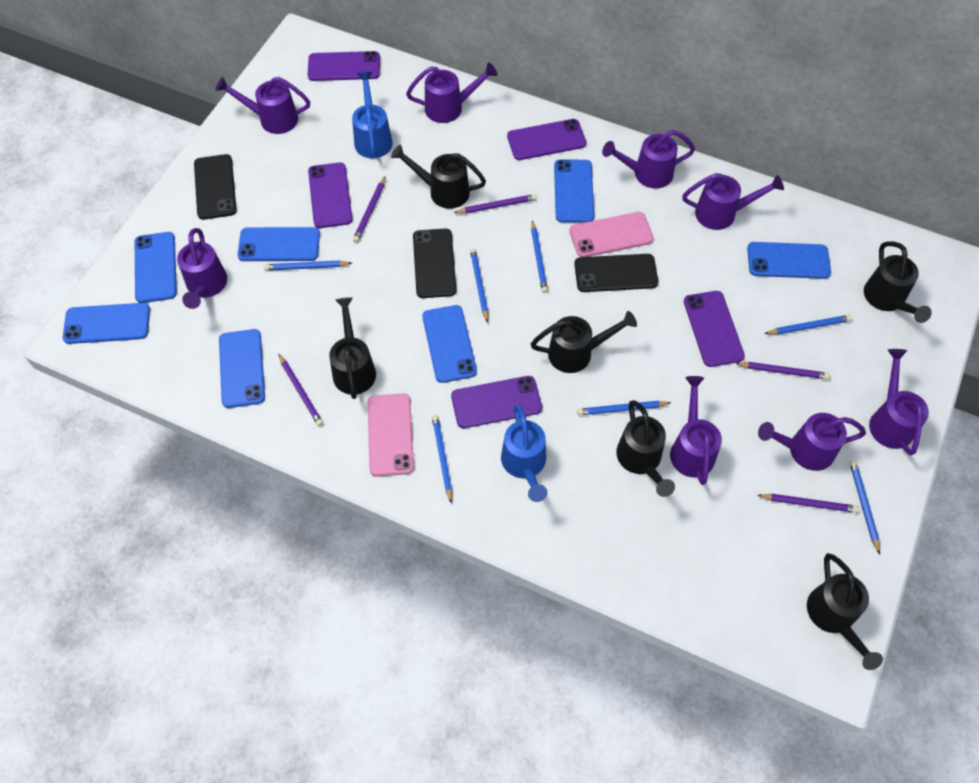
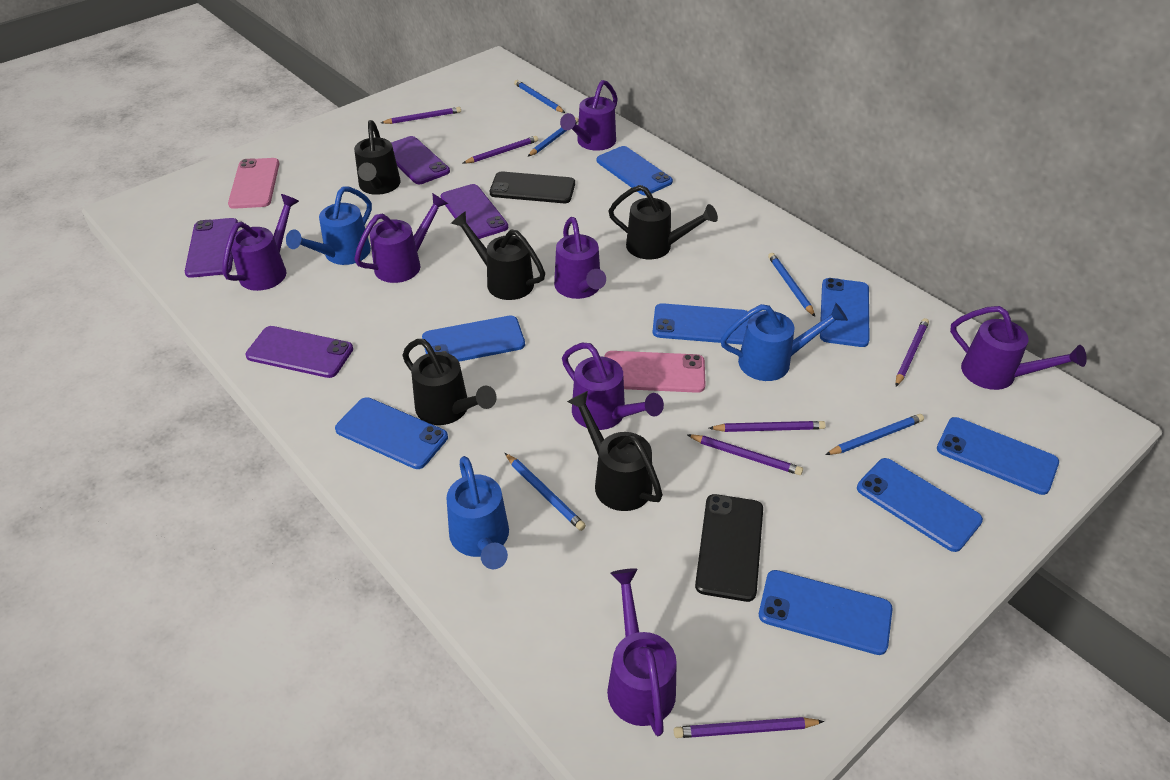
black phone: [194,154,237,220] [413,228,457,298] [574,254,658,292] = 3 -> [490,171,575,203] [695,494,763,602] = 2
black watering can: [329,297,376,399] [391,144,486,209] [531,311,637,373] [616,400,675,497] [807,553,883,670] [864,241,932,323] = 6 -> [354,120,401,195] [402,339,497,425] [451,211,545,300] [567,391,663,511] [608,185,718,259] = 5
blue pencil: [264,260,352,271] [432,415,452,503] [470,248,488,323] [531,220,548,293] [577,401,671,415] [764,315,852,335] [850,460,880,555] = 7 -> [505,453,586,531] [514,80,565,113] [528,117,579,157] [768,253,815,317] [825,414,924,455] = 5
blue phone: [63,303,150,344] [135,232,177,303] [219,329,265,408] [238,227,320,261] [422,305,477,383] [554,160,594,223] [747,242,831,279] = 7 -> [335,397,448,469] [422,316,525,362] [597,146,673,195] [653,303,749,345] [759,570,893,655] [820,278,870,347] [857,458,983,552] [937,417,1059,495] = 8
blue watering can: [352,72,392,158] [501,404,547,502] = 2 -> [286,186,372,265] [446,456,509,569] [720,303,848,381] = 3
purple pencil: [279,354,323,426] [353,176,386,242] [454,194,537,213] [735,362,830,379] [757,494,859,513] = 5 -> [381,107,461,124] [463,136,538,164] [674,717,824,738] [687,434,803,475] [709,421,826,432] [895,318,929,387] = 6
purple phone: [308,51,380,81] [308,162,353,228] [451,376,542,428] [507,119,586,160] [684,291,745,367] = 5 -> [185,218,238,278] [245,326,353,378] [391,136,450,184] [440,184,508,239] = 4
purple watering can: [177,228,227,309] [215,77,310,134] [406,62,498,123] [602,130,695,188] [670,376,722,485] [682,173,784,230] [758,413,866,471] [869,349,929,455] = 8 -> [222,194,299,291] [354,193,448,283] [554,217,606,299] [560,80,618,151] [562,343,664,430] [607,568,677,736] [950,306,1087,390] = 7

